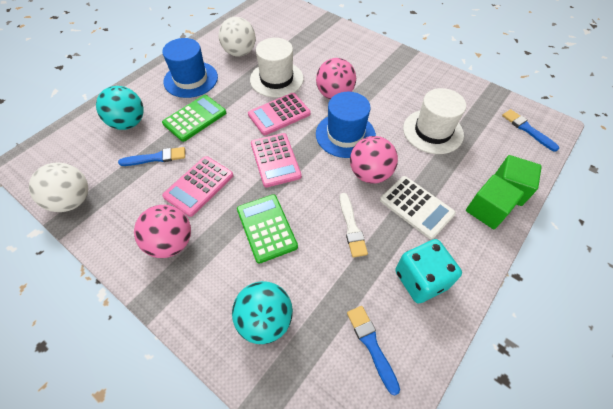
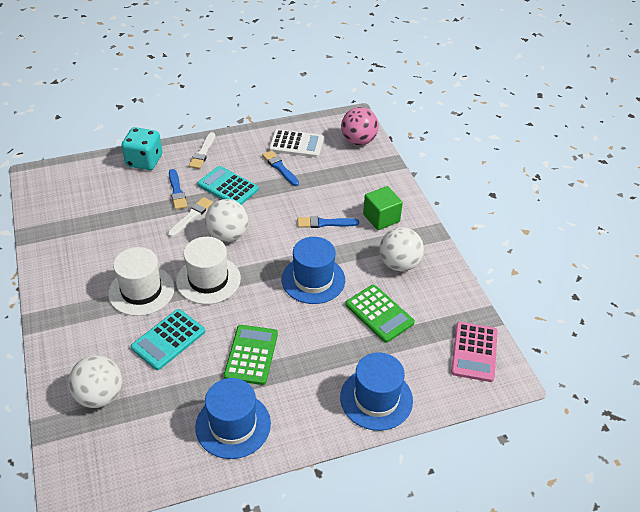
blue hat: [162,38,218,98] [316,92,376,158] = 2 -> [195,378,271,459] [282,237,345,304] [340,352,413,431] = 3
green cube: [466,174,524,229] [495,155,542,206] = 2 -> [363,186,403,230] = 1
pink ball: [134,205,191,258] [316,58,356,99] [350,136,398,184] = 3 -> [341,107,379,145] = 1
pink calculator: [162,156,234,217] [248,93,311,135] [251,133,302,188] = 3 -> [451,322,498,382] = 1
turquoise ball: [96,86,144,130] [232,281,293,344] = 2 -> none = 0
turquoise calculator: none = 0 -> [131,309,205,370] [197,166,259,205] = 2
white ball: [29,163,88,212] [219,17,256,57] = 2 -> [68,356,122,408] [205,199,248,242] [379,227,424,271] = 3
white brush: [339,193,368,258] = 1 -> [168,197,213,237] [189,132,215,169] = 2

